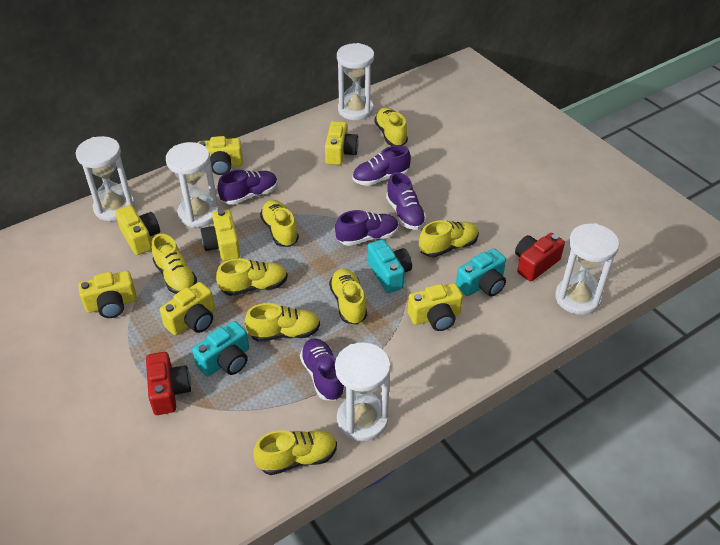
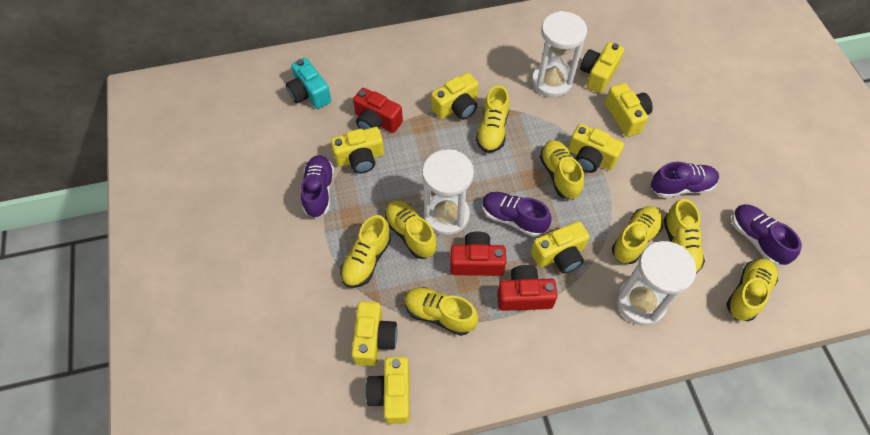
purple shoe: [217,170,278,205] [300,338,346,401] [335,210,399,246] [353,145,411,186] [386,172,427,230] = 5 -> [301,155,334,218] [482,192,552,237] [651,162,719,198] [732,204,802,265] = 4
red camera: [146,352,191,415] [515,233,565,281] = 2 -> [353,88,403,133] [450,231,506,276] [497,265,557,311] = 3
turquoise camera: [192,321,249,377] [367,239,412,293] [456,248,506,297] = 3 -> [286,58,331,109] = 1
white hourglass: [76,136,135,221] [166,142,219,228] [335,342,391,442] [337,43,374,120] [555,223,619,315] = 5 -> [422,149,474,235] [532,11,587,97] [616,241,696,326] = 3
yellow camera: [78,271,137,318] [115,205,160,255] [160,282,215,335] [197,136,243,175] [201,209,240,261] [325,121,359,165] [408,283,463,331] = 7 -> [331,127,384,173] [351,301,398,366] [366,357,410,424] [431,72,478,120] [531,221,590,274] [568,124,624,173] [580,42,624,93] [605,83,653,137] = 8

